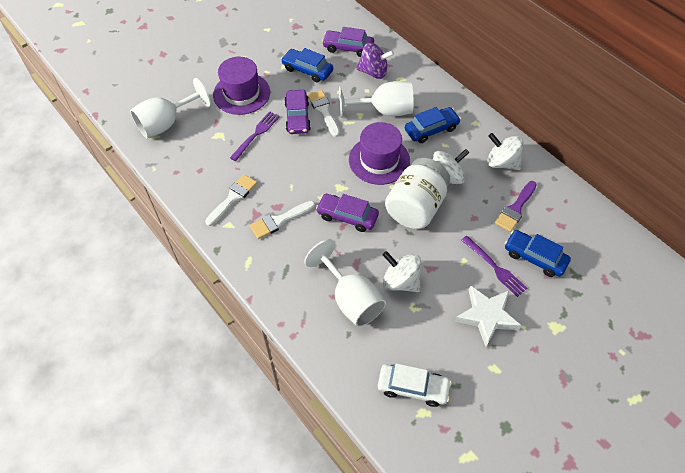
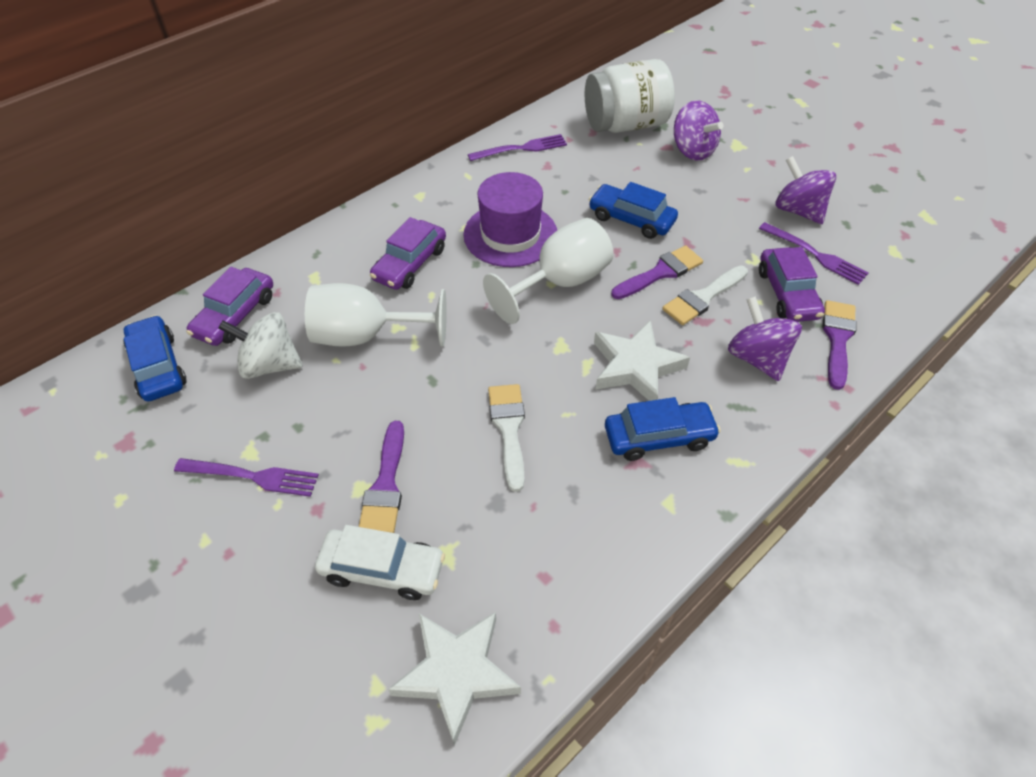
purple brush: [495,181,537,232] = 1 -> [359,421,404,533] [611,245,703,299] [823,300,857,390] = 3
purple fork: [230,111,280,161] [461,236,527,297] = 2 -> [174,458,319,497] [468,134,567,161] [759,222,868,285] = 3
purple hat: [213,57,270,115] [349,122,410,185] = 2 -> [463,172,557,267] = 1
purple spinning top: [356,42,394,79] = 1 -> [674,100,723,161] [728,296,802,381] [776,156,836,224] = 3
white brush: [205,174,257,226] [250,201,315,239] [307,90,340,137] = 3 -> [488,384,525,492] [662,266,748,325] = 2
white goblet: [130,78,211,138] [304,239,386,327] [339,81,414,118] = 3 -> [305,283,447,347] [483,218,614,324] = 2
white spinning top: [383,251,421,292] [433,149,469,184] [487,133,523,170] = 3 -> [218,312,303,379] = 1
white star: [455,285,522,347] = 1 -> [388,612,521,746] [594,320,690,401] = 2

